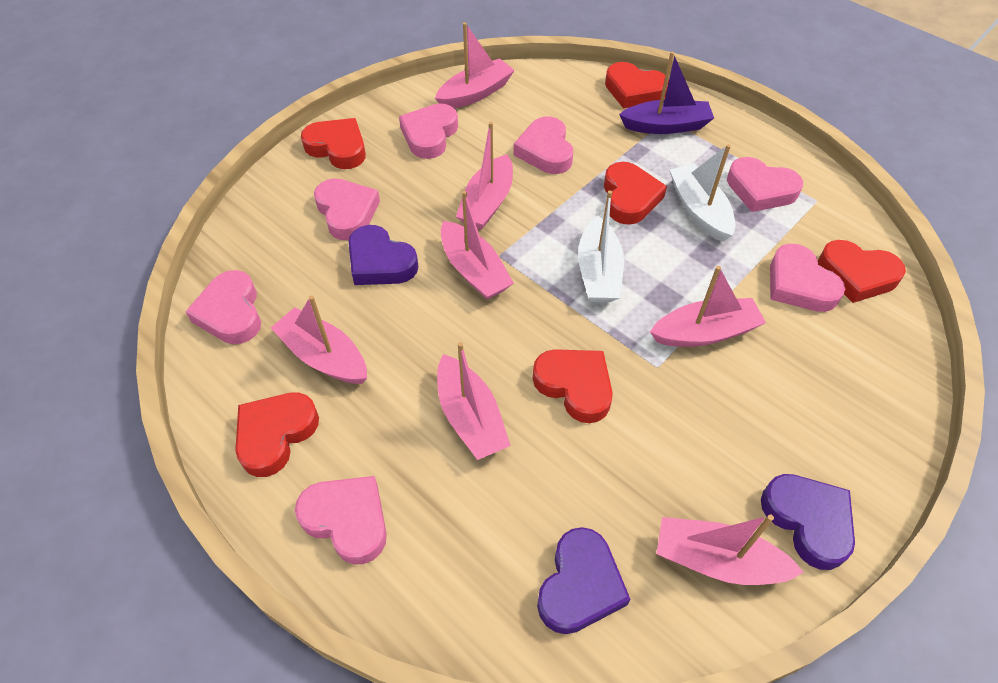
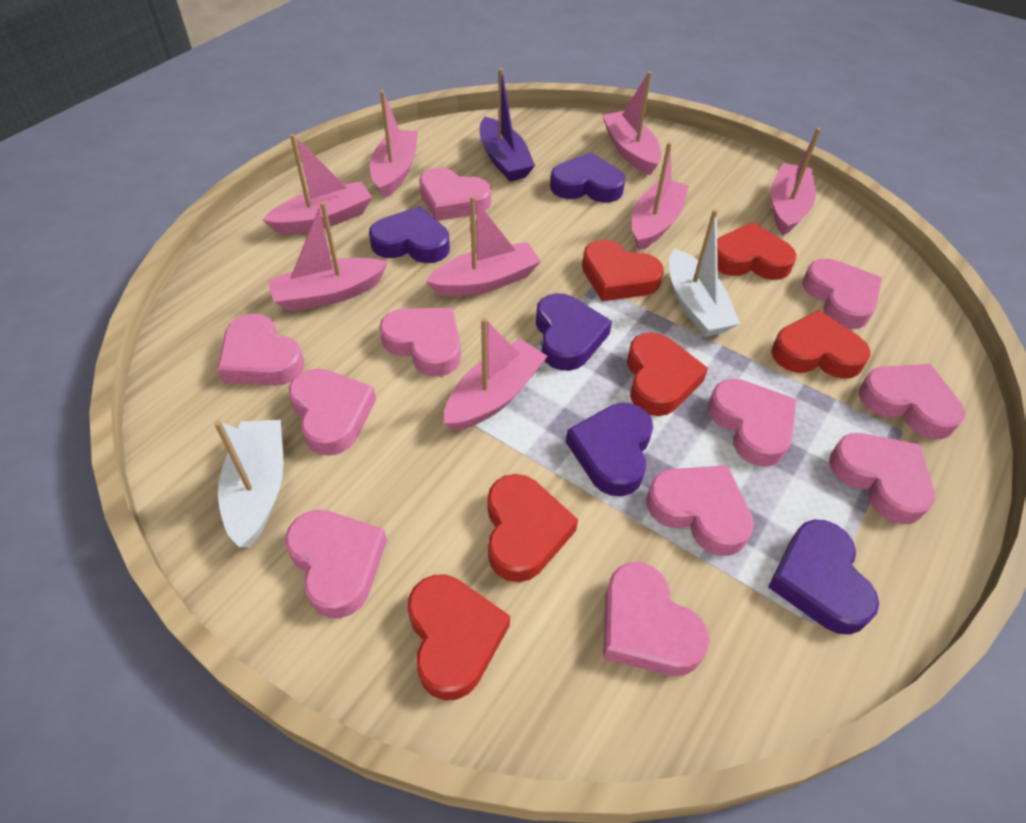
pink boat: [271,295,367,384] [435,22,515,108] [437,342,511,460] [441,191,514,300] [456,122,513,230] [650,266,766,347] [656,514,804,585] = 7 -> [263,134,372,234] [267,201,388,311] [370,90,418,198] [426,196,541,297] [444,318,548,431] [602,71,661,175] [632,142,689,251] [771,128,821,236] = 8
pink heart: [185,270,261,344] [295,476,387,564] [314,178,380,240] [399,103,458,159] [513,117,573,174] [727,157,803,212] [770,244,845,312] = 7 -> [217,314,304,386] [285,510,387,618] [289,368,376,456] [379,308,461,377] [419,167,491,221] [603,562,710,676] [646,465,754,556] [708,379,796,467] [802,259,882,329] [829,433,935,524] [859,364,965,439] = 11
purple heart: [348,225,418,285] [537,527,630,634] [761,474,855,570] = 3 -> [369,206,450,263] [536,293,612,371] [550,152,625,203] [566,403,653,496] [768,520,879,635] = 5

